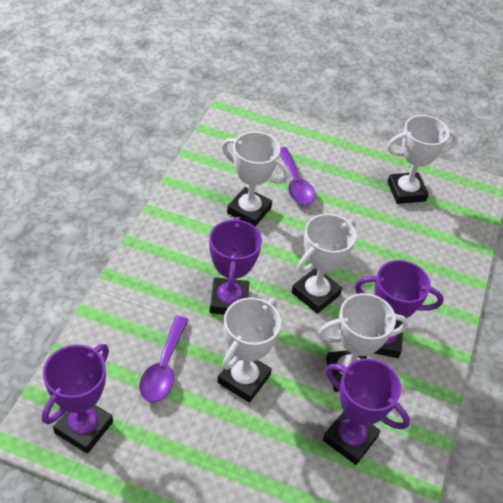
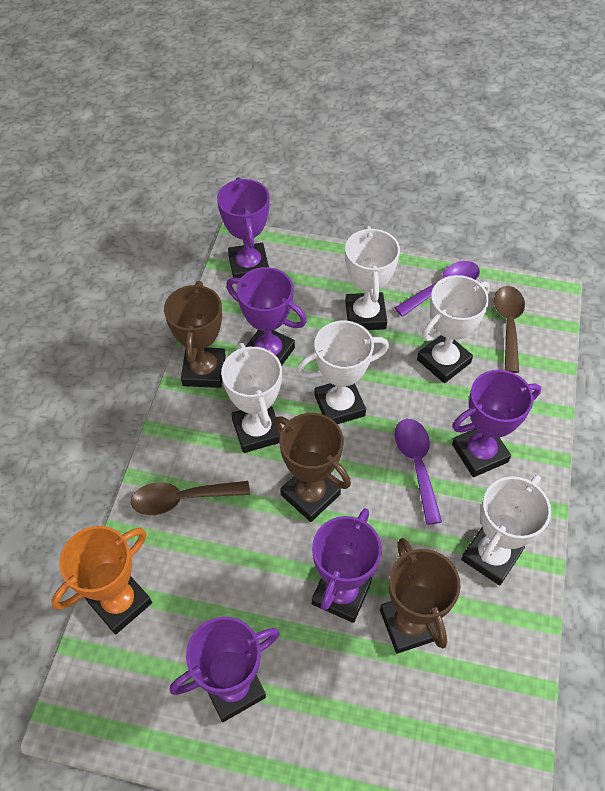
brown spoon: none = 0 -> [131,481,250,515] [494,286,525,373] = 2
brown trophy: none = 0 -> [164,281,226,388] [274,413,351,522] [380,538,461,654] = 3
orange trophy: none = 0 -> [51,526,152,634] = 1
purple trophy: [42,344,113,454] [209,217,262,315] [323,358,410,465] [355,260,444,358] = 4 -> [170,617,280,722] [217,177,270,278] [226,267,307,366] [312,508,382,623] [452,370,541,477] = 5

